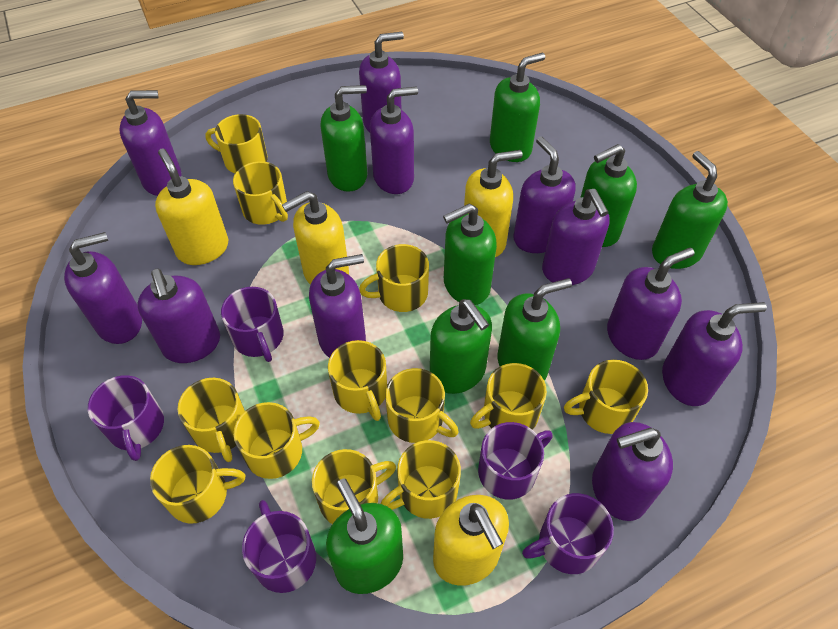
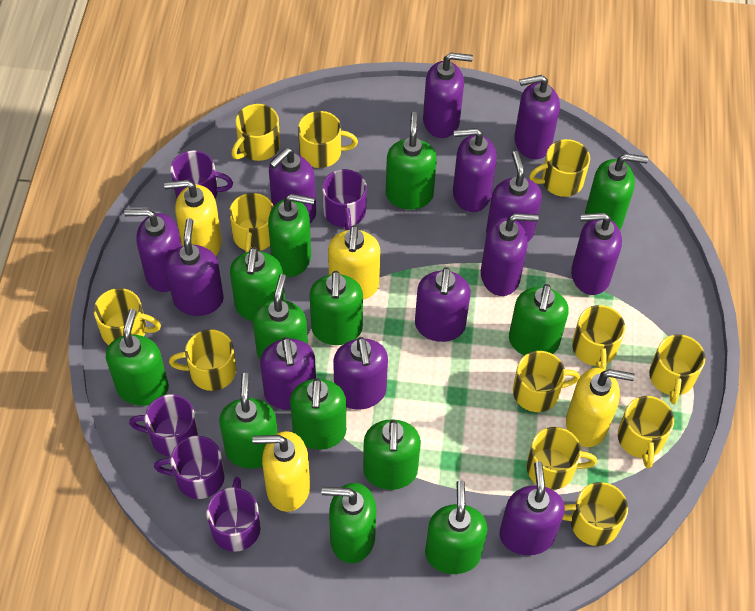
green soap dispenser: [320,85,367,192] [326,478,403,594] [430,299,492,394] [443,204,497,305] [490,53,545,162] [498,278,572,381] [580,144,637,247] [652,151,728,269] = 8 -> [106,309,169,406] [219,373,278,469] [230,247,285,321] [253,274,308,360] [268,194,315,277] [290,378,346,450] [310,271,363,345] [322,483,376,563] [363,419,421,490] [386,112,437,209] [425,480,488,574] [509,284,569,356] [585,153,648,230] = 13
purple soap dispenser: [64,232,142,344] [119,90,182,196] [137,269,220,363] [309,254,366,358] [359,32,404,133] [370,87,418,194] [513,136,576,253] [542,189,610,285] [592,422,673,521] [607,248,694,360] [662,302,767,406] = 11 -> [124,209,181,292] [165,218,224,316] [260,337,316,410] [269,148,316,223] [333,337,388,410] [415,267,471,342] [423,53,473,138] [453,128,497,212] [481,213,539,296] [486,151,542,243] [499,461,565,555] [514,75,560,159] [571,213,622,295] = 13

